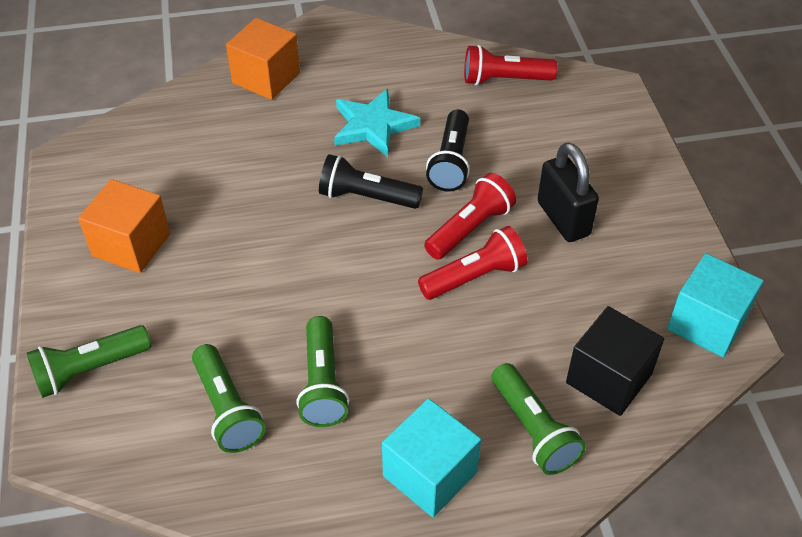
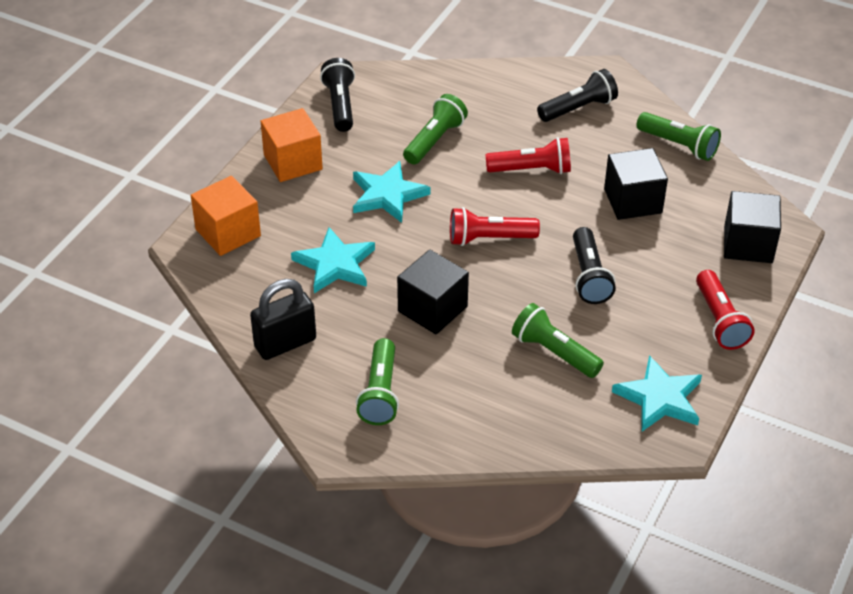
black cube: [566,306,664,416] = 1 -> [397,249,469,335] [604,148,668,220] [724,191,781,263] = 3
black flashlight: [319,154,423,209] [426,109,470,192] = 2 -> [320,58,355,132] [537,69,618,122] [573,227,616,304] = 3
turquoise cube: [382,398,481,517] [667,253,764,357] = 2 -> none = 0
turquoise star: [334,89,420,157] = 1 -> [291,227,375,293] [353,161,430,223] [612,355,702,431] = 3

